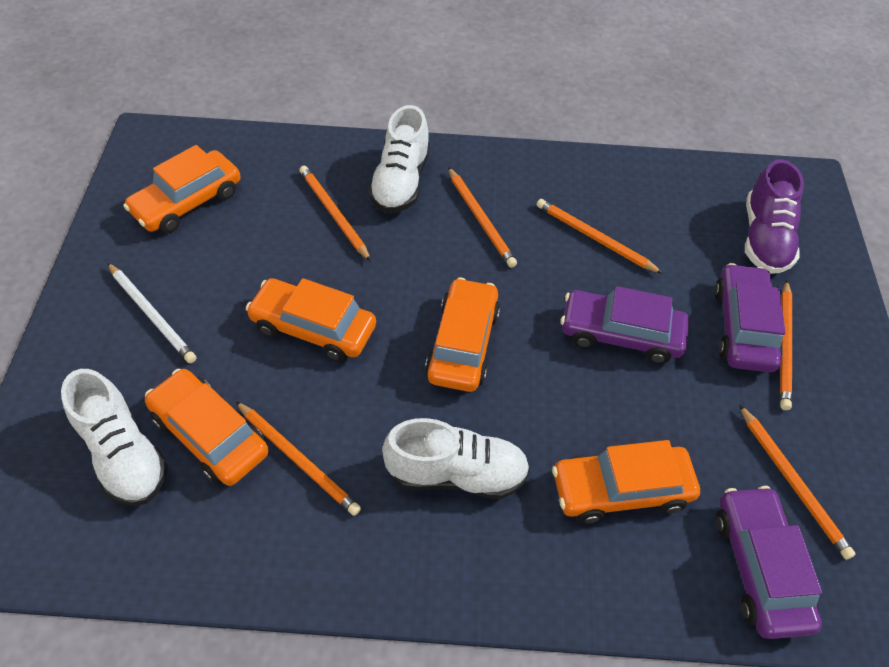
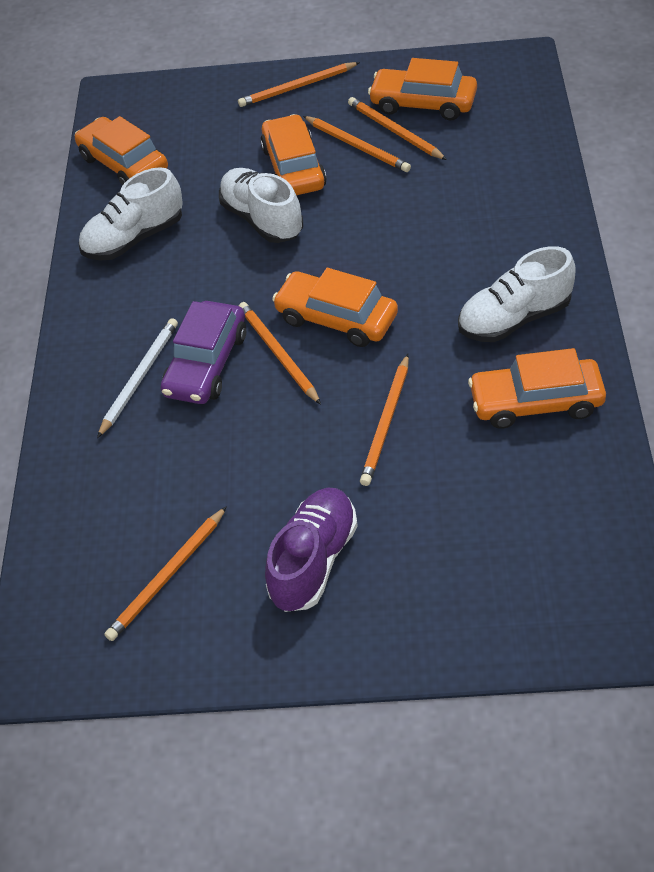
purple car: [561,286,689,364] [714,263,785,373] [716,486,822,639] = 3 -> [161,301,246,404] = 1

